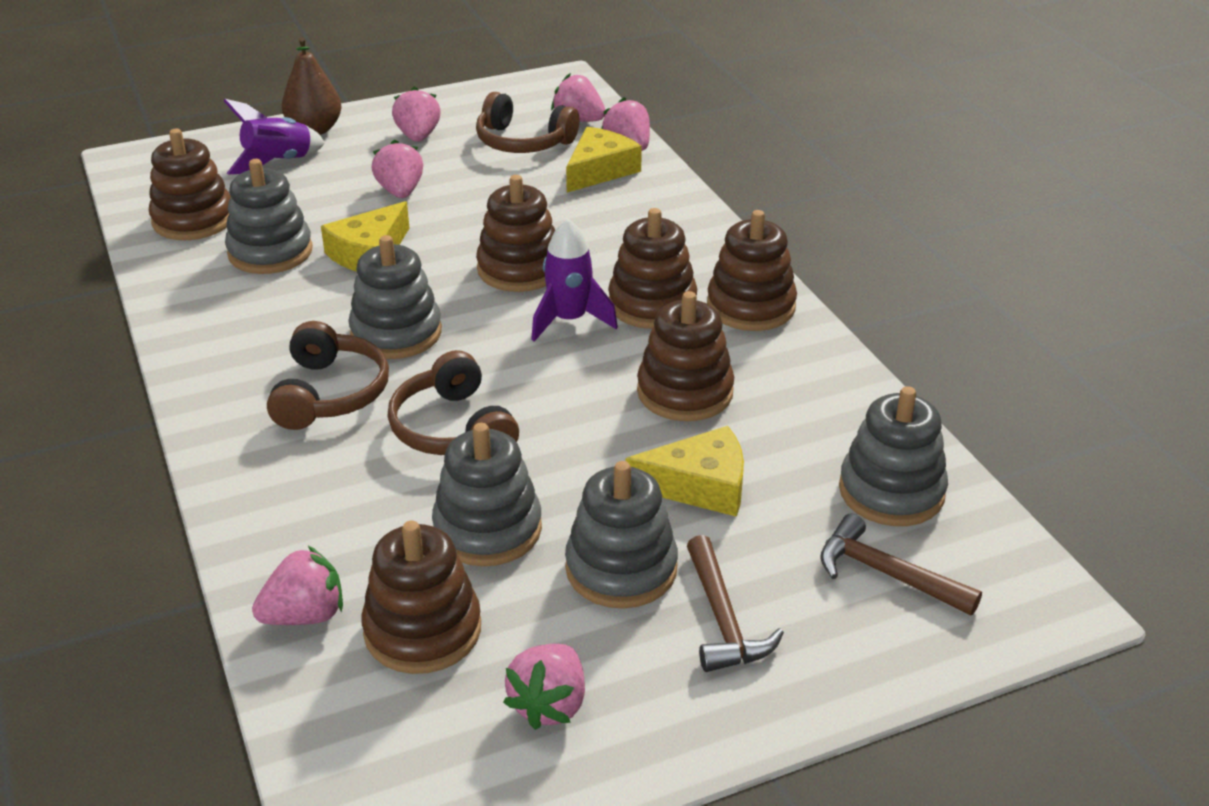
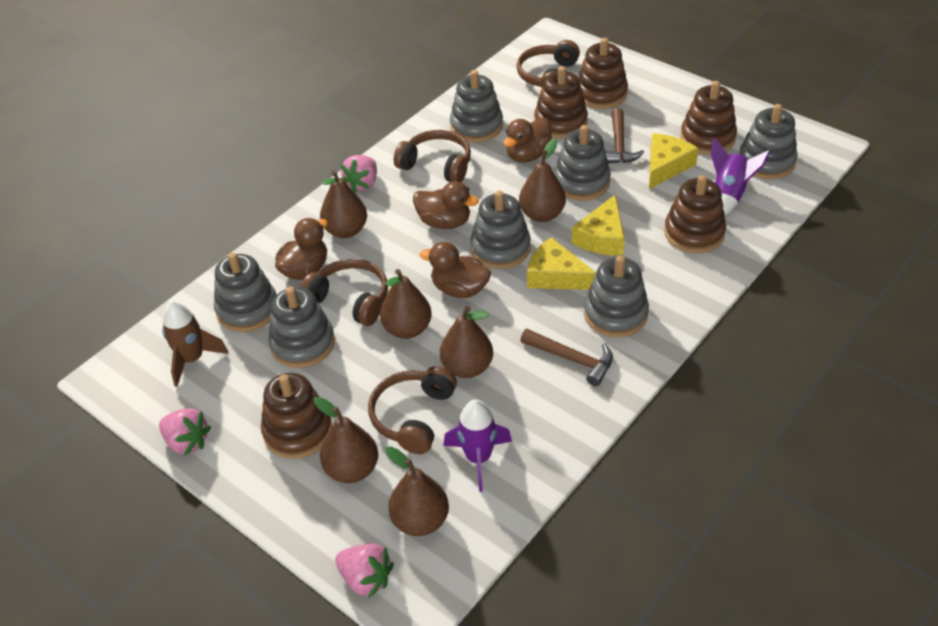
brown duck: none = 0 -> [275,218,328,280] [413,181,479,229] [420,242,491,298] [503,118,552,162] = 4
brown headphones: [267,321,389,430] [388,350,519,455] [476,92,580,153] = 3 -> [300,259,388,326] [368,366,457,454] [394,130,471,183] [516,40,580,88] = 4
brown pear: [282,37,342,135] = 1 -> [314,397,378,483] [320,170,367,238] [380,269,432,339] [386,446,449,536] [440,306,493,378] [519,138,566,222] = 6
brown rocket: none = 0 -> [162,301,228,387] = 1
brown stacking toy: [149,129,231,240] [361,521,481,674] [476,175,555,292] [608,208,697,329] [637,291,734,421] [707,210,797,331] = 6 -> [261,373,332,459] [534,66,588,139] [578,38,628,109] [664,175,726,253] [680,81,737,155] = 5
grey stacking toy: [225,159,313,274] [348,235,442,359] [432,423,542,566] [565,461,678,609] [839,386,948,526] = 5 -> [214,252,276,332] [268,287,335,368] [450,70,503,142] [470,191,531,269] [554,125,611,201] [584,256,649,337] [739,104,798,179] = 7
pink strawberry: [252,546,343,625] [372,140,423,198] [392,87,441,142] [503,644,585,730] [551,73,606,122] [601,97,650,151] = 6 -> [159,408,211,456] [335,543,394,598] [341,155,377,192] = 3

